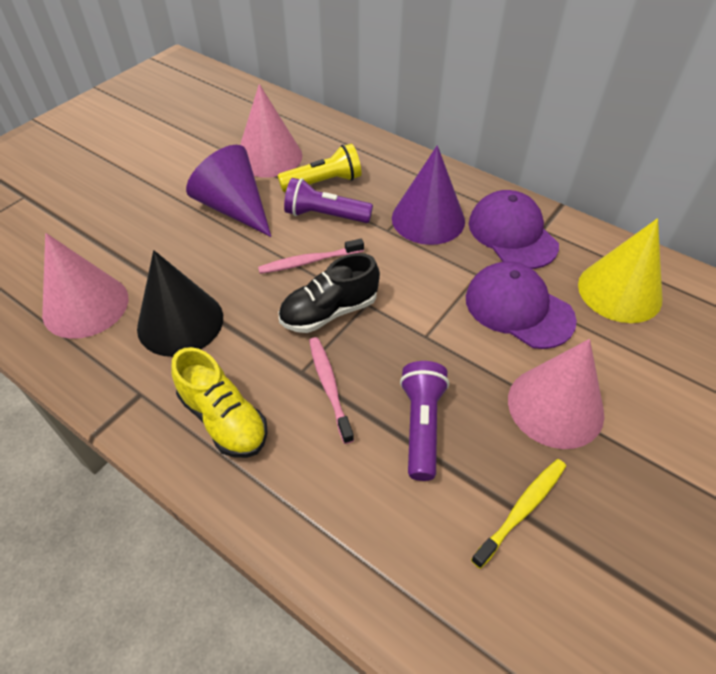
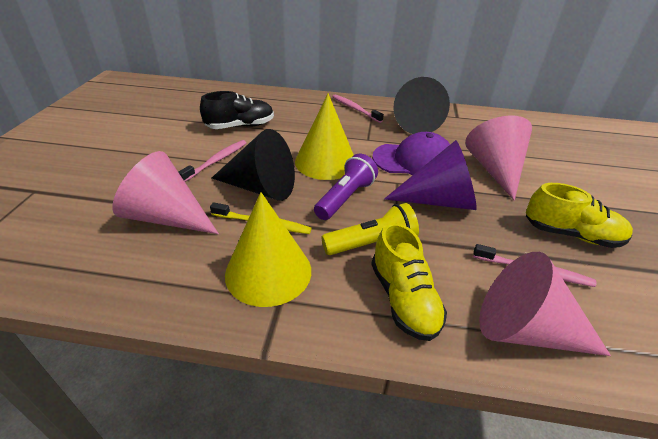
black cone: [137,250,223,357] = 1 -> [212,129,295,201] [393,77,450,134] = 2
pink toothbrush: [258,239,364,274] [309,337,354,444] = 2 -> [179,140,246,182] [332,94,384,123] [473,244,596,287] = 3
purple cap: [466,261,577,349] [469,190,559,269] = 2 -> [372,132,450,175] = 1
purple cone: [186,145,271,237] [392,145,465,245] = 2 -> [384,140,476,210] = 1
purple flashlight: [284,178,373,223] [400,361,449,481] = 2 -> [314,154,378,220] = 1
yellow cone: [578,218,662,323] = 1 -> [225,192,311,307] [295,93,354,180] = 2
yellow shoe: [172,347,268,458] = 1 -> [371,223,447,341] [526,183,633,248] = 2

